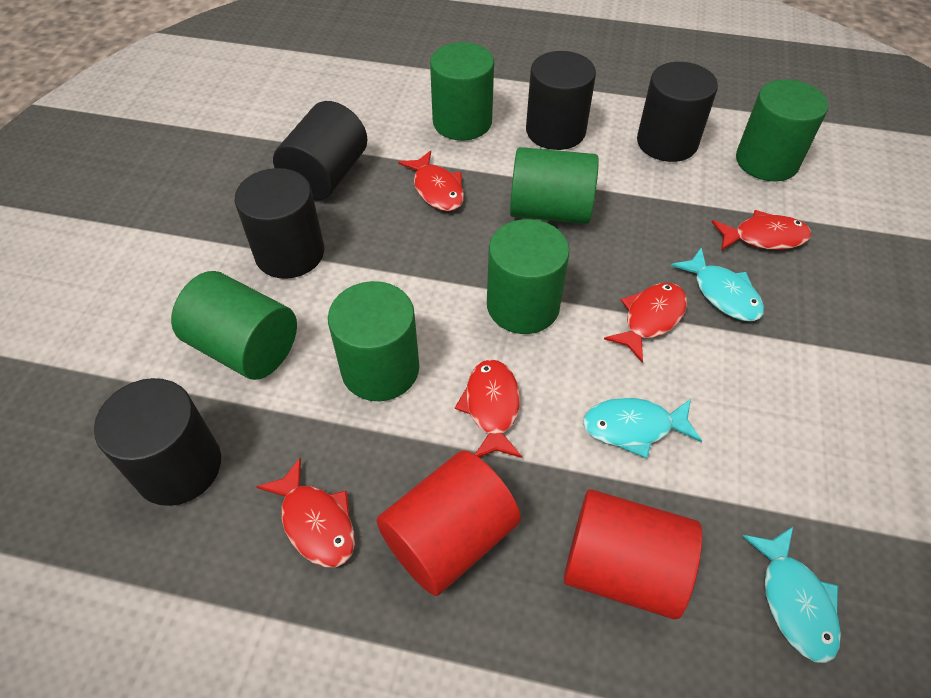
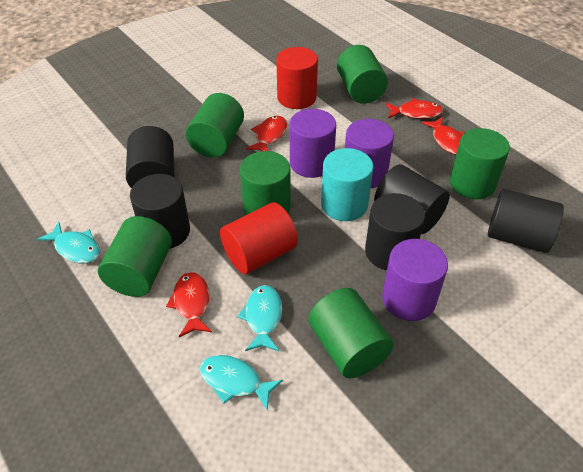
purple cylinder: none = 0 -> [290,109,336,178] [345,119,394,188] [382,239,448,321] = 3
red fish: [256,458,355,567] [398,150,464,211] [455,359,522,458] [604,283,687,362] [711,210,811,251] = 5 -> [166,272,212,337] [246,116,287,151] [386,98,443,119] [421,116,464,155] = 4
turquoise cylinder: none = 0 -> [321,148,373,221] = 1

